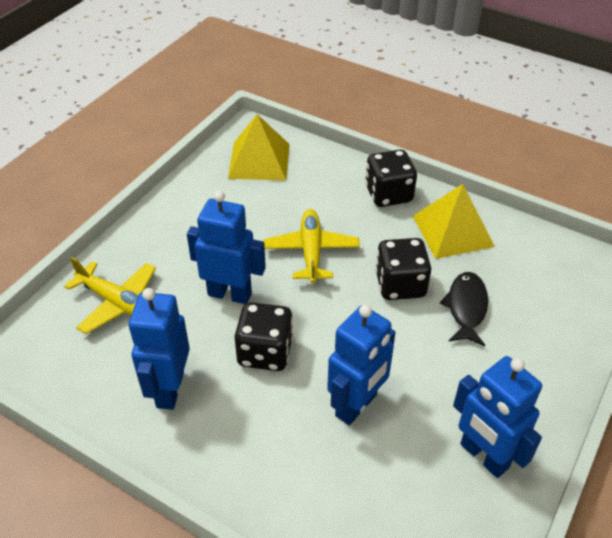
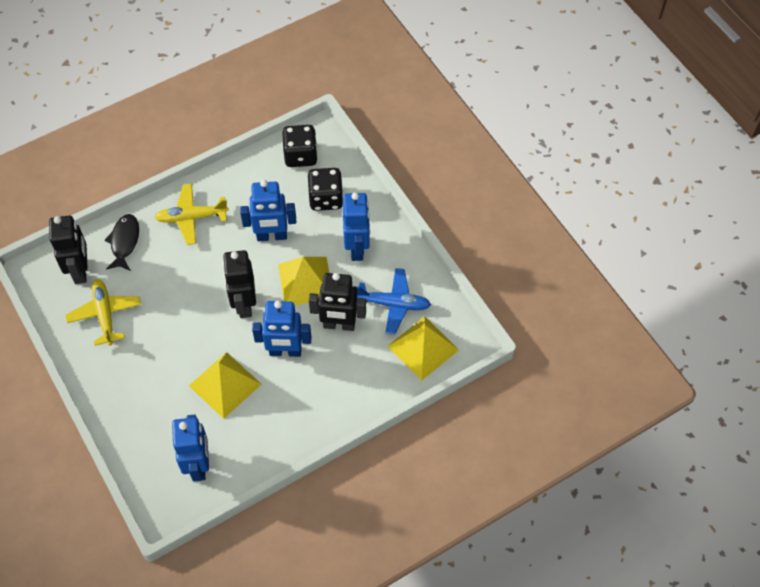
black dice: [234,302,293,371] [365,150,417,207] [375,238,431,300] = 3 -> [282,125,318,167] [308,168,343,211] = 2
black robot: none = 0 -> [49,215,88,284] [223,250,256,318] [309,273,366,331] = 3
blue plane: none = 0 -> [354,268,431,335] = 1
yellow pyramid: [228,114,290,181] [413,184,495,259] = 2 -> [189,352,261,419] [278,257,329,305] [388,316,459,381] = 3

